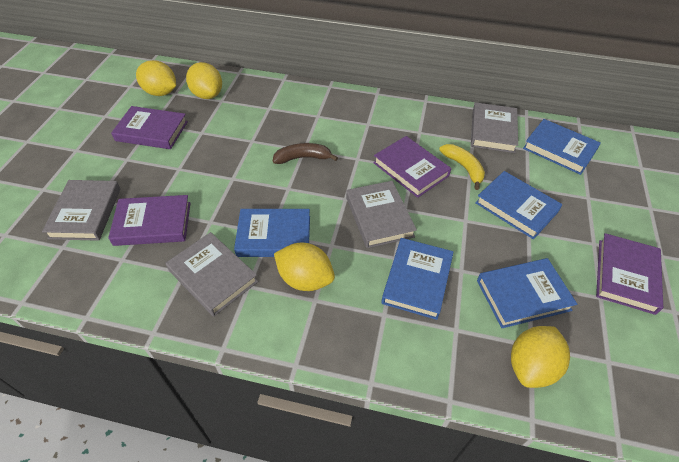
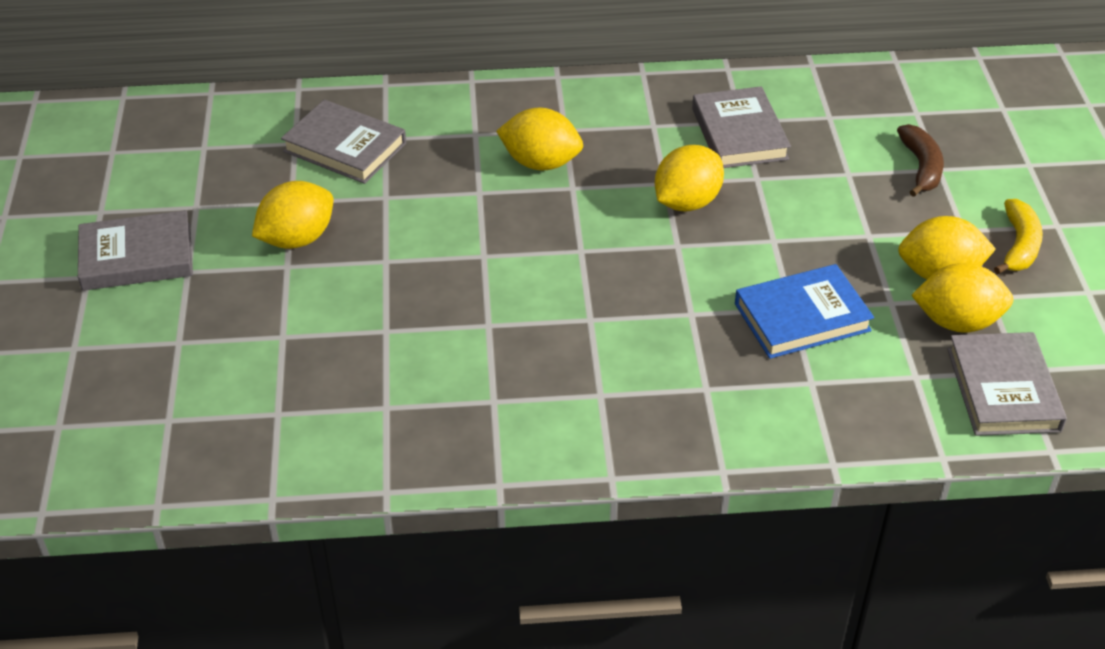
blue book: [234,209,310,257] [381,238,454,320] [475,171,563,239] [477,258,577,328] [523,119,601,175] = 5 -> [735,264,874,359] = 1
purple book: [108,195,190,246] [111,106,188,149] [373,136,451,198] [596,233,663,315] = 4 -> none = 0
yellow lemon: [136,60,176,96] [186,62,222,99] [274,243,335,291] [511,326,570,388] = 4 -> [252,181,333,249] [496,108,583,170] [655,145,724,212] [898,216,996,279] [911,263,1013,333] = 5

